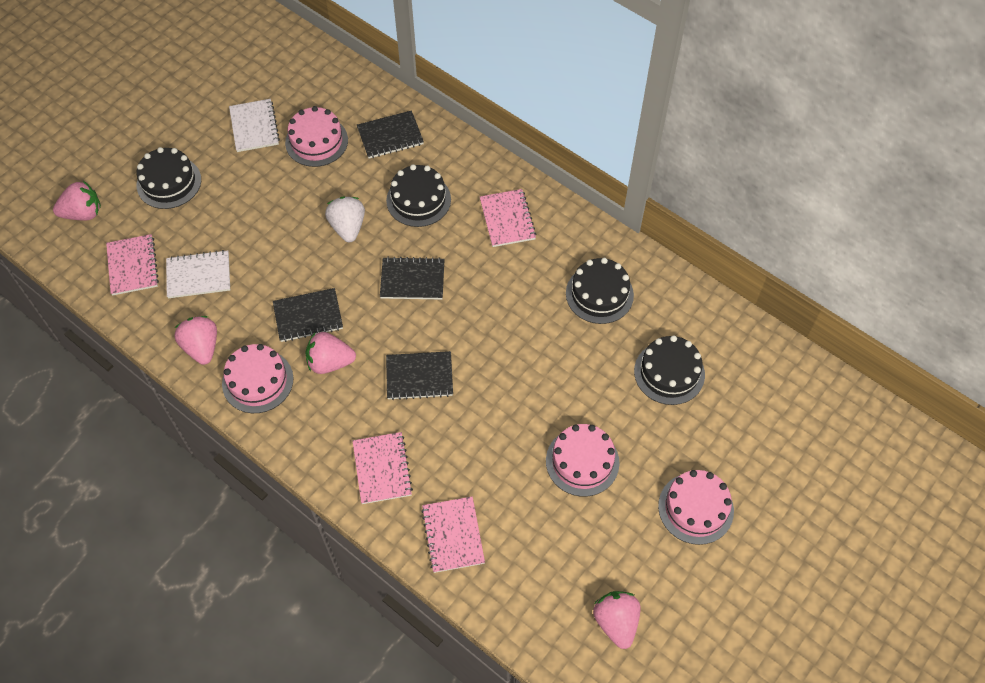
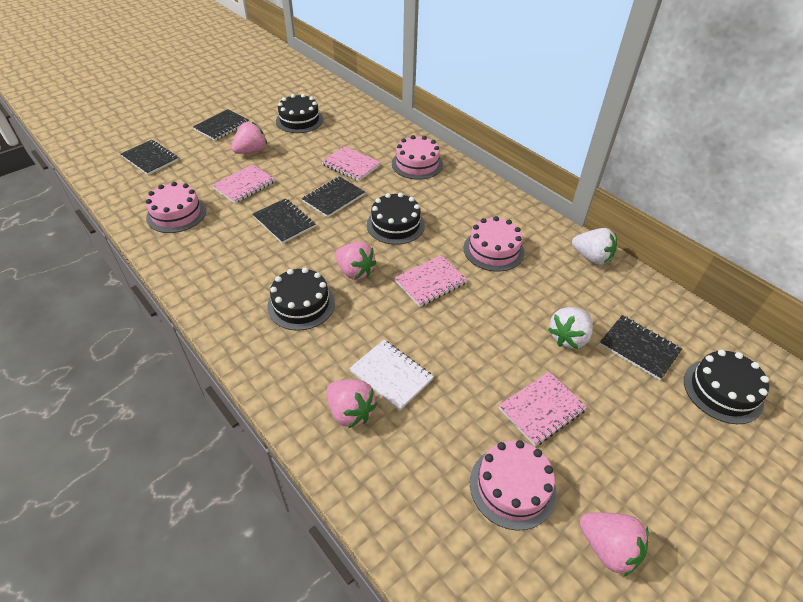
black notebook: [273,288,343,342] [357,110,424,158] [380,257,445,299] [386,351,453,400] = 4 -> [121,140,178,175] [193,109,249,141] [253,198,315,244] [302,176,365,217] [599,315,682,380] = 5
white notebook: [166,250,230,298] [229,99,280,152] = 2 -> [349,340,434,411] = 1
white strawberry: [325,197,365,242] = 1 -> [548,307,593,349] [572,228,617,265] = 2

